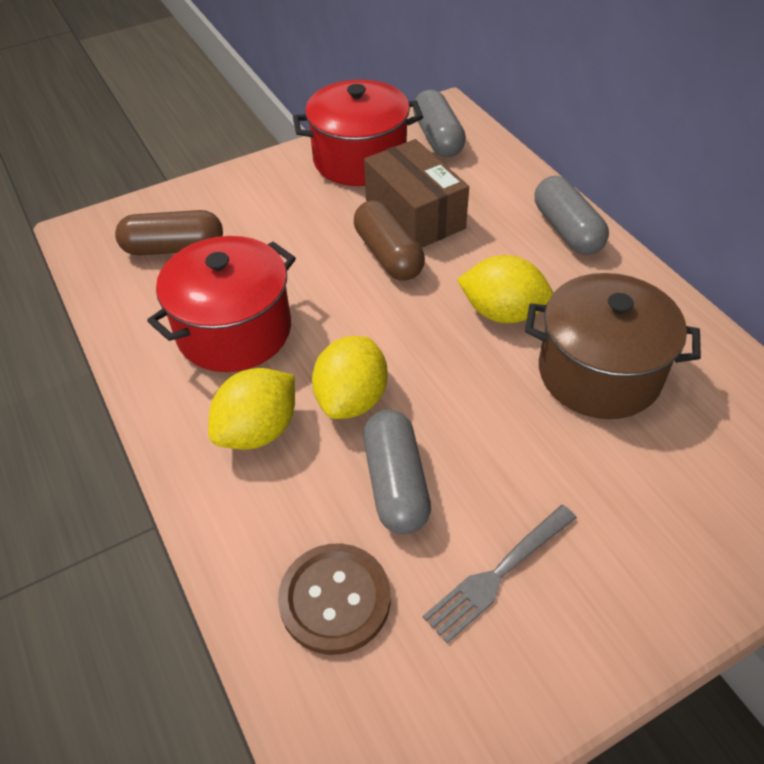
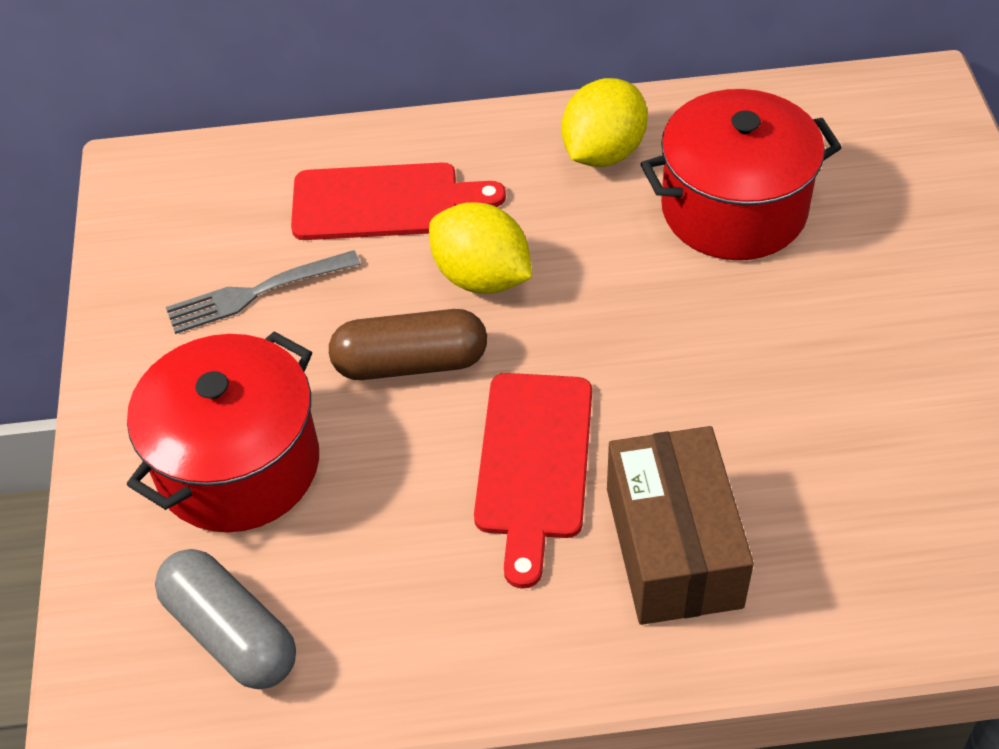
brown button: [278,543,391,655] = 1 -> none = 0
brown capsule: [115,210,223,255] [354,200,425,281] = 2 -> [329,309,487,380] = 1
brown pot: [525,273,701,419] = 1 -> none = 0
grey capsule: [363,410,431,534] [413,90,466,157] [535,176,609,255] = 3 -> [155,549,296,689] = 1
red cutting board: none = 0 -> [291,162,506,240] [474,373,592,589] = 2
yellow lemon: [208,368,295,450] [312,336,388,419] [457,255,553,323] = 3 -> [429,202,532,294] [561,78,648,167] = 2

